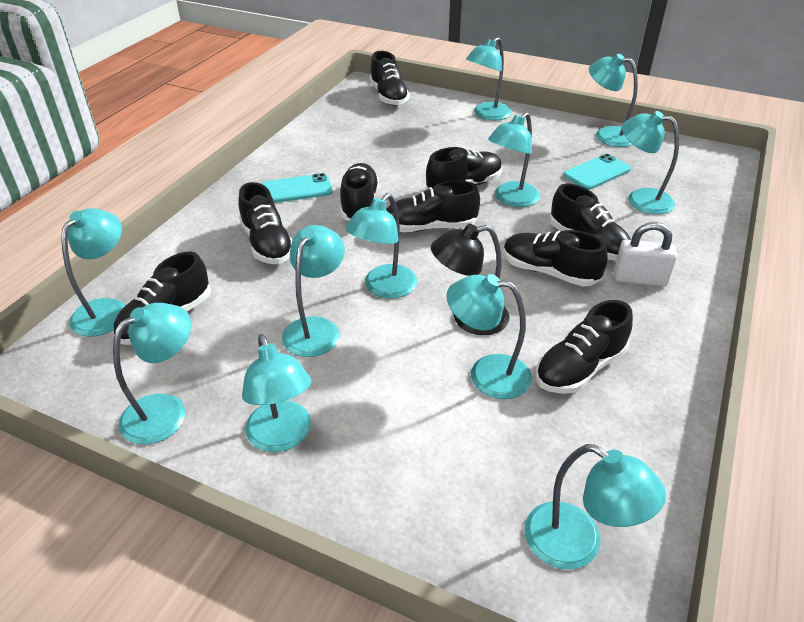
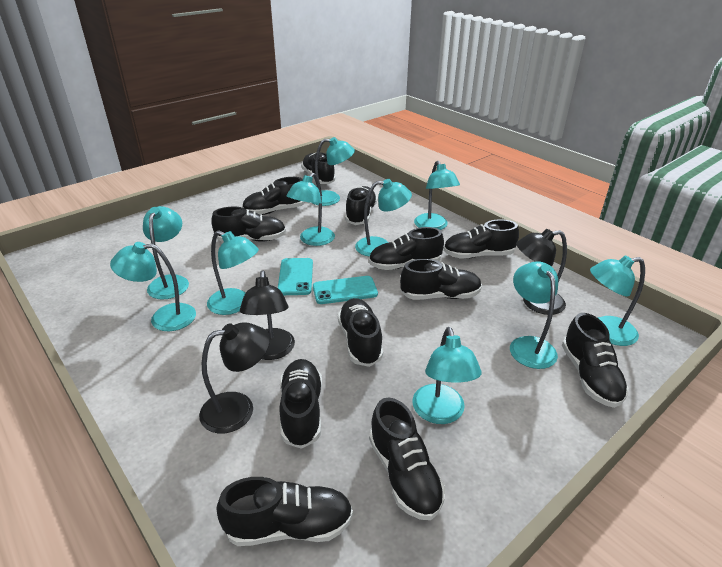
black lamp: [431,224,509,335] = 1 -> [199,322,270,433] [240,271,295,360] [516,229,567,315] = 3
black shoe: [113,252,211,345] [238,182,292,264] [340,163,379,221] [370,51,410,106] [386,180,480,232] [426,147,503,189] [503,230,608,286] [536,300,633,394] [550,184,631,261] = 9 -> [211,207,286,242] [217,477,353,546] [242,177,305,215] [279,359,322,449] [301,152,336,184] [338,298,383,367] [345,186,377,225] [369,227,444,270] [369,397,445,520] [400,259,482,300] [443,220,519,259] [562,313,629,408] = 12
turquoise lamp: [61,208,126,337] [113,303,191,445] [242,334,311,452] [282,225,345,357] [345,193,417,299] [446,274,532,399] [466,37,511,121] [488,112,540,207] [524,444,666,569] [589,54,638,147] [622,111,679,214] = 11 -> [110,242,196,331] [143,206,189,300] [207,230,259,315] [286,173,335,246] [313,137,355,206] [355,179,412,257] [412,327,482,424] [414,161,460,230] [510,262,558,369] [590,255,645,346] = 10
white padlock: [614,222,677,287] = 1 -> none = 0

